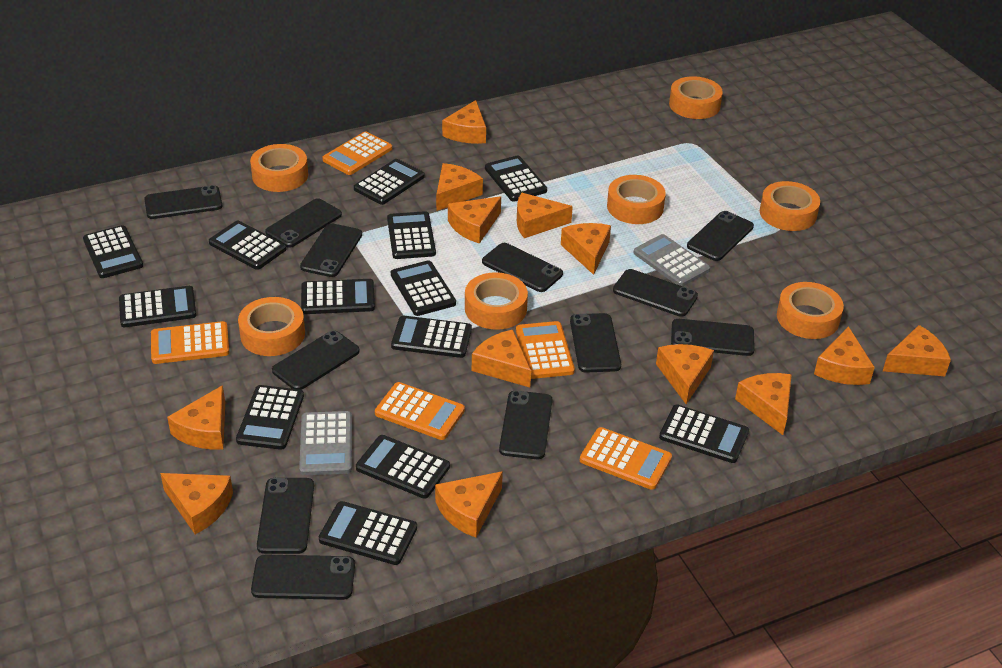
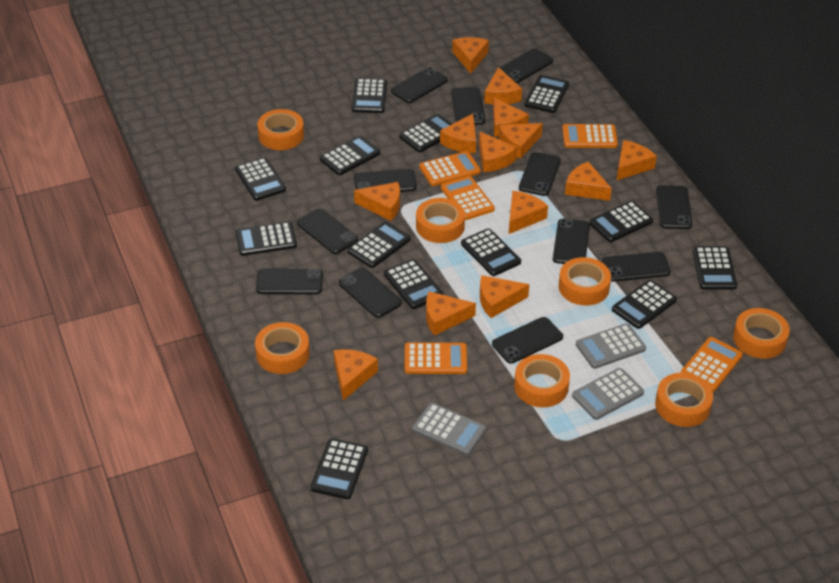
grey calculator: [299,411,352,475] [633,234,710,286] = 2 -> [412,403,486,456] [572,368,644,420] [576,324,646,369] = 3

